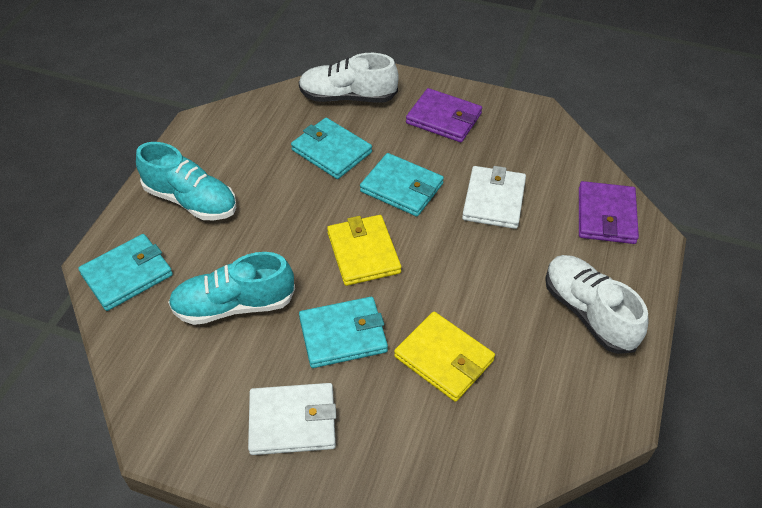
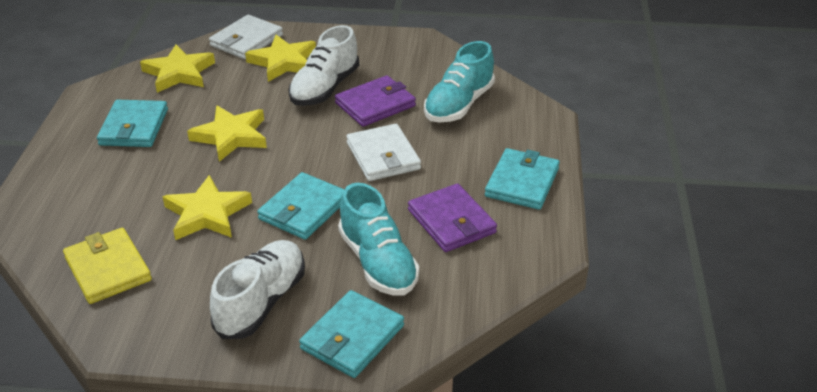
yellow star: none = 0 -> [140,45,215,93] [162,175,252,240] [187,106,267,162] [245,35,316,82] = 4
yellow wallet: [327,215,401,286] [394,312,495,402] = 2 -> [63,228,152,304] = 1

